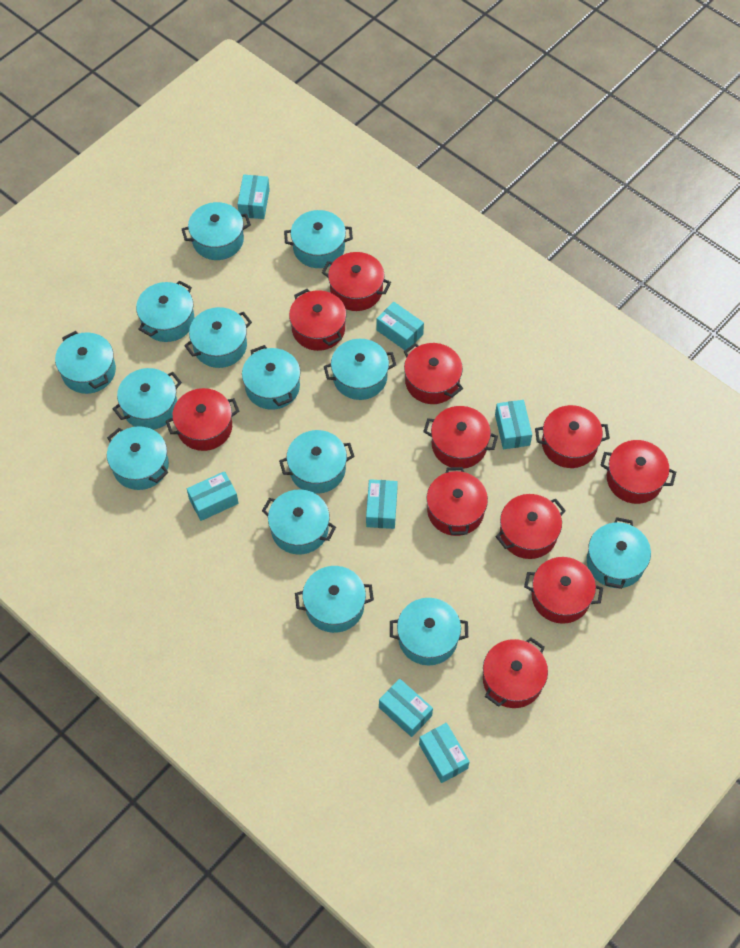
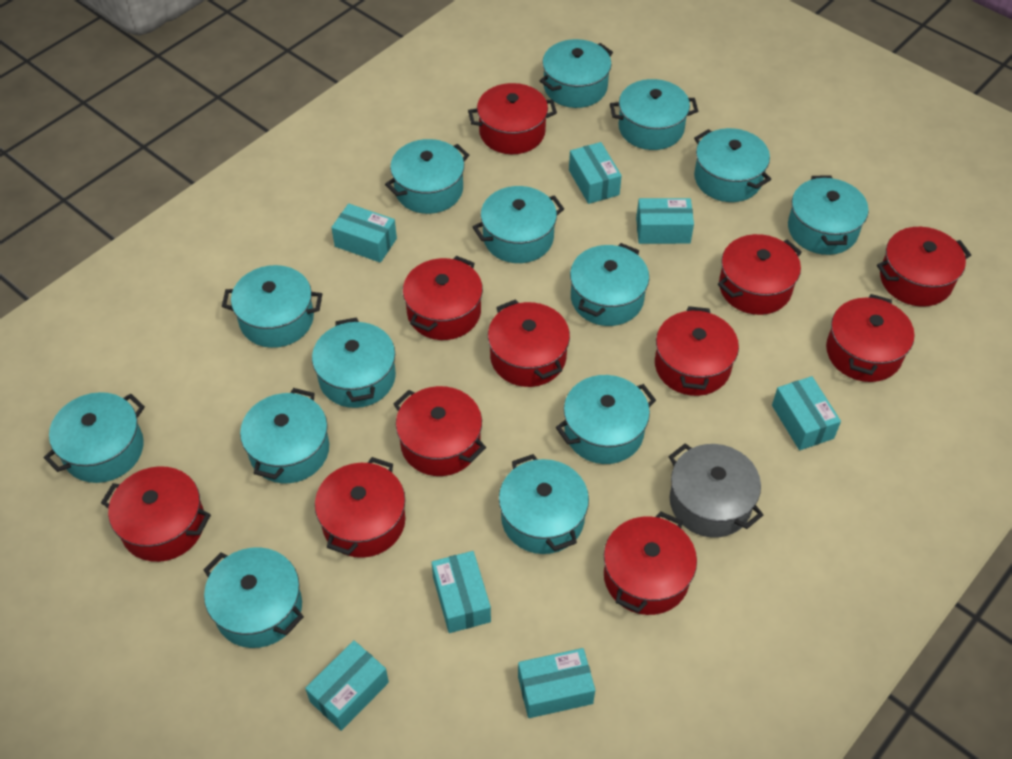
grey pot: none = 0 -> [668,443,763,537] = 1

